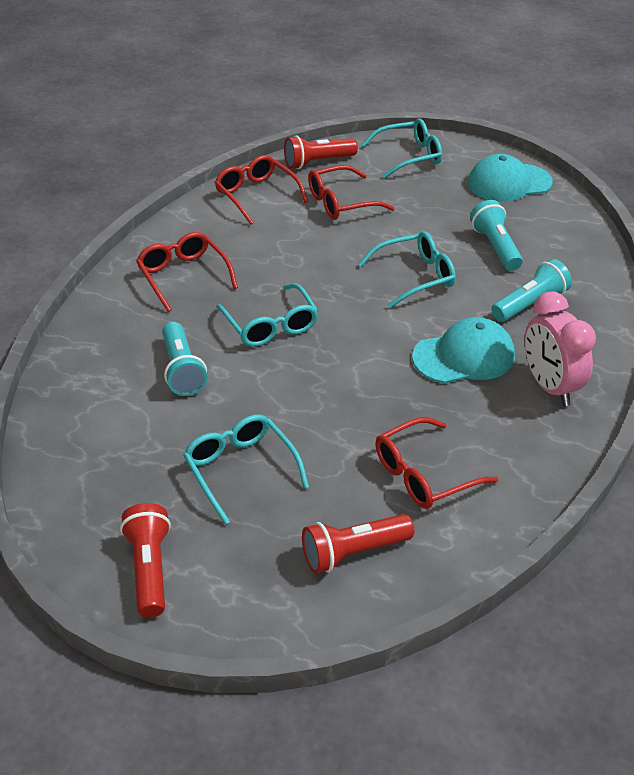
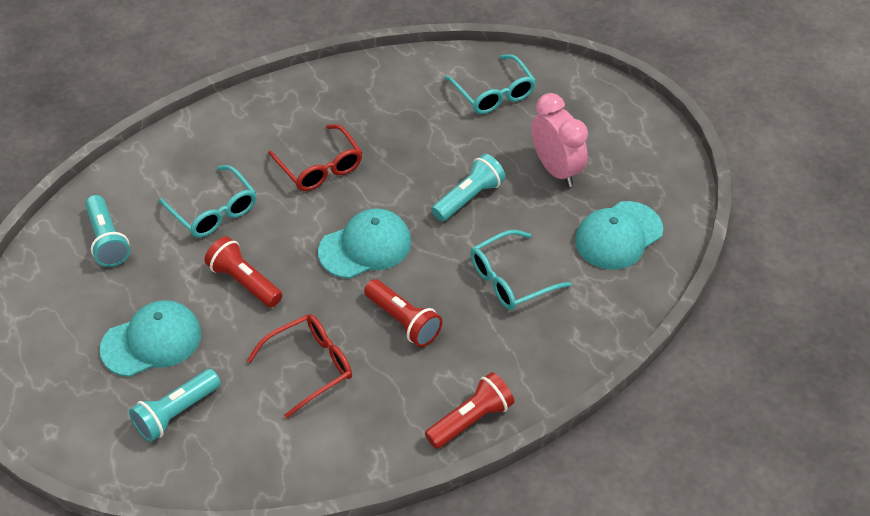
red glasses: [136,232,238,312] [215,155,308,225] [308,165,395,220] [375,417,499,509] = 4 -> [247,314,352,418] [268,124,362,191] = 2
turquoise cap: [412,317,515,383] [468,154,553,202] = 2 -> [100,300,201,377] [318,208,411,279] [575,201,663,270] = 3
turquoise glasses: [183,414,309,525] [216,283,318,347] [358,231,456,308] [361,118,442,178] = 4 -> [159,165,256,238] [445,54,536,114] [470,230,572,310] = 3

